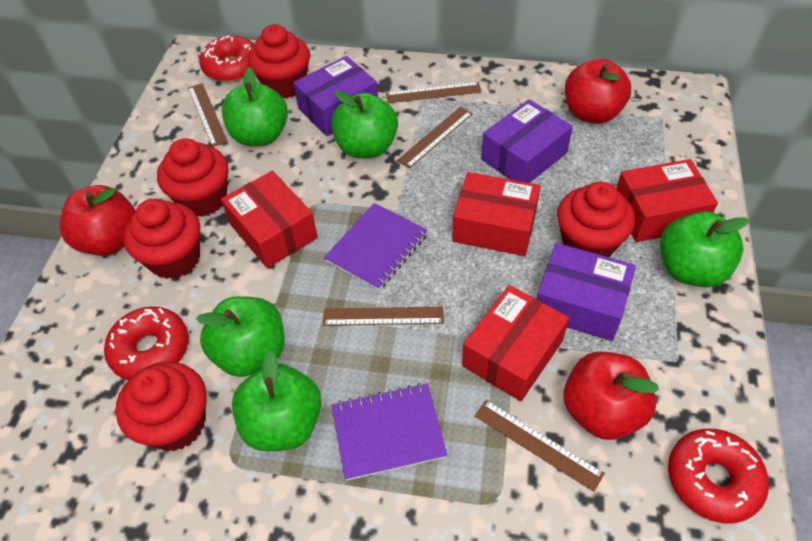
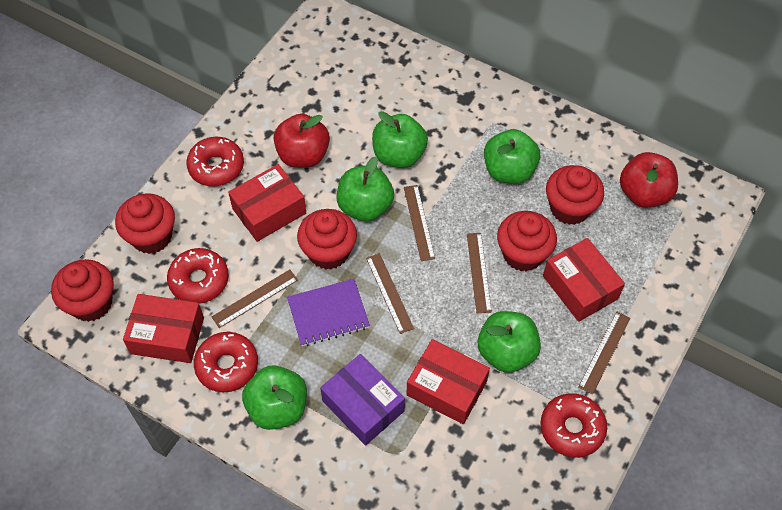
purple box: [293,56,378,136] [481,99,573,183] [537,243,636,341] = 3 -> [320,354,405,446] = 1
purple notebook: [324,203,428,291] [332,383,447,481] = 2 -> [287,279,370,346] = 1
red apple: [60,185,136,256] [563,352,659,440] [565,59,631,124] = 3 -> [274,114,330,168] [620,152,678,208] = 2
red donut: [104,306,189,380] [199,35,255,82] [668,429,769,523] = 3 -> [167,248,229,304] [186,137,244,186] [194,332,258,392] [540,393,607,458] = 4

